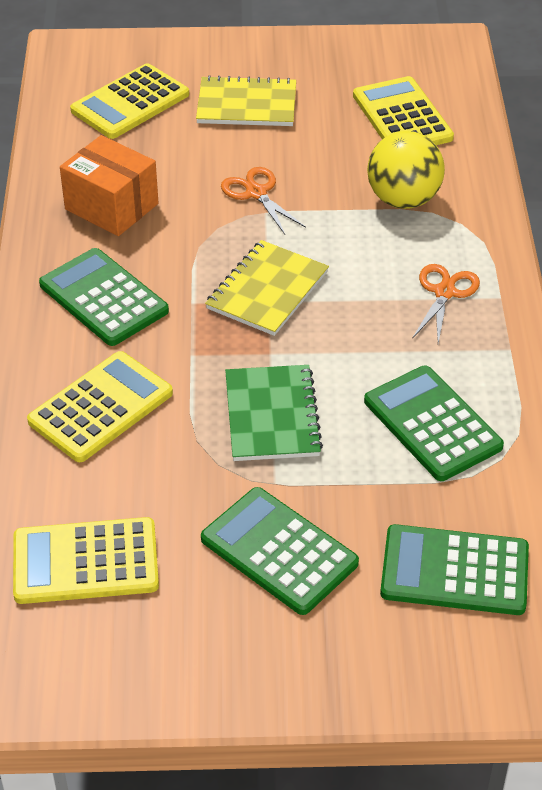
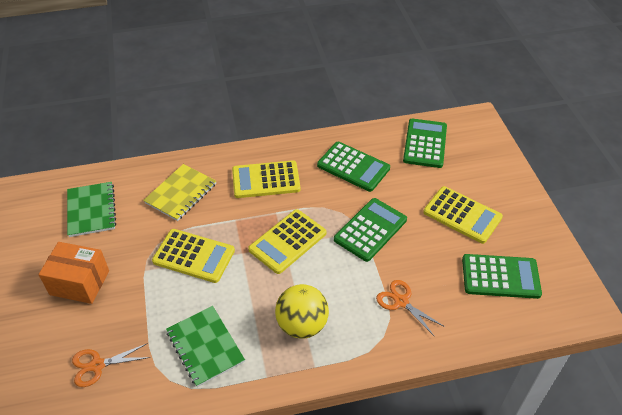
green notebook: [225,365,323,461] = 1 -> [67,182,116,237] [166,306,245,387] = 2
yellow notebook: [196,75,296,126] [205,240,329,336] = 2 -> [143,164,216,221] = 1

